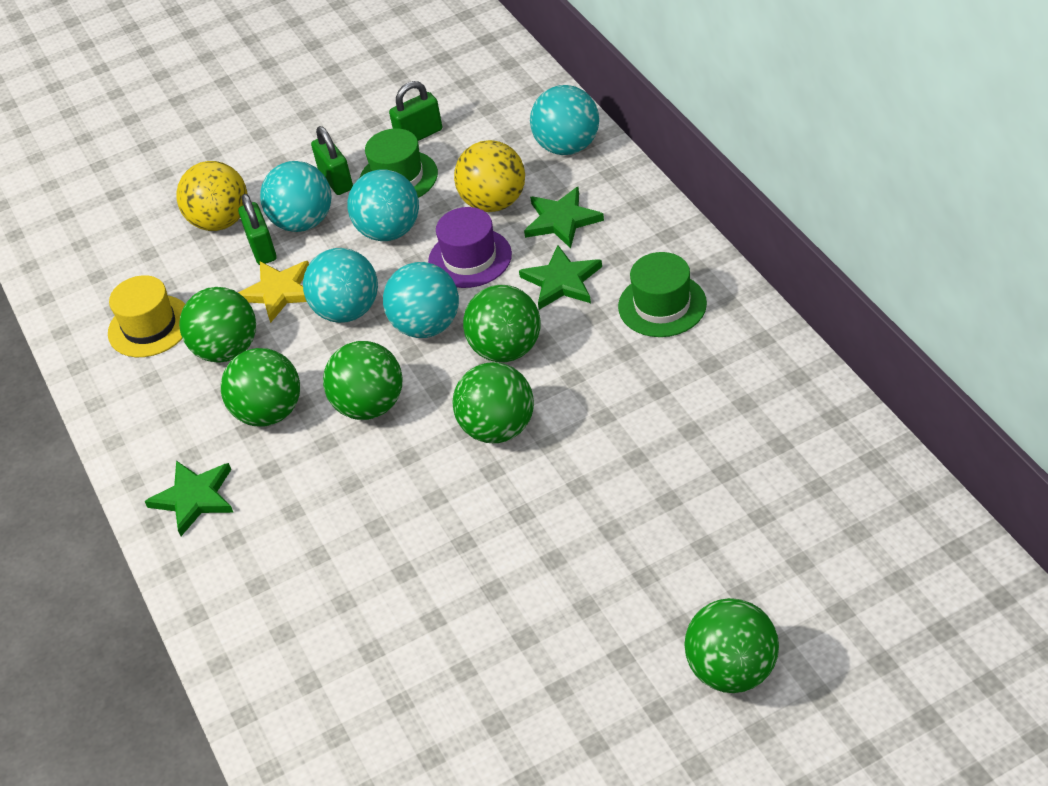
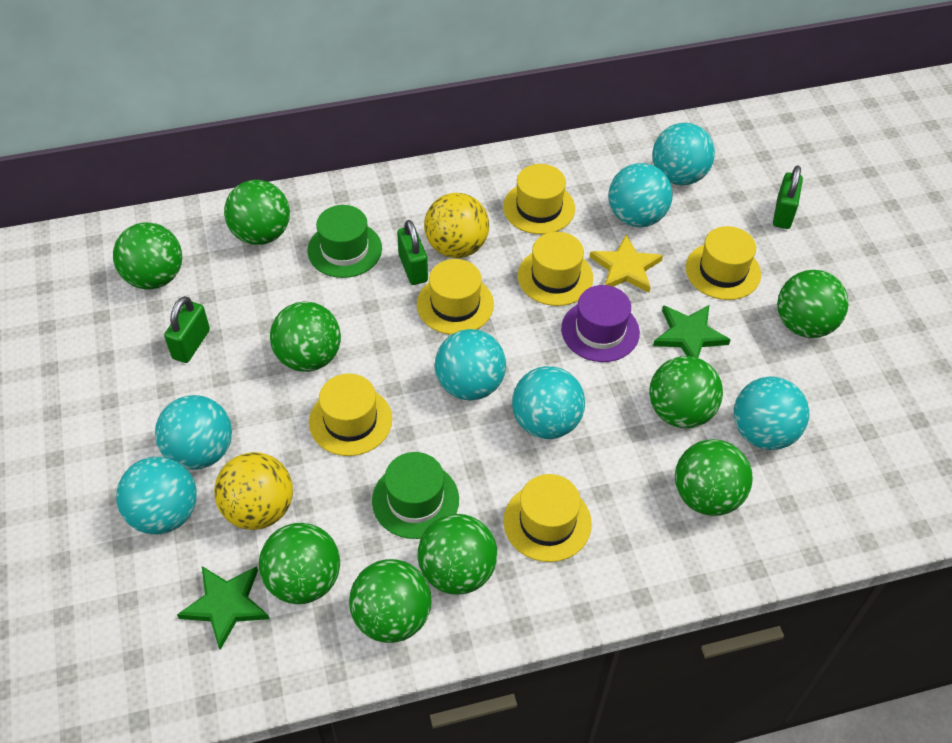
green ball: [179,287,256,363] [221,348,300,427] [323,341,402,420] [453,362,534,443] [463,285,541,362] [684,598,779,693] = 6 -> [113,222,182,290] [224,180,290,245] [259,523,340,604] [270,302,341,372] [349,559,432,643] [418,514,497,595] [649,356,723,428] [675,439,753,516] [777,270,848,338] = 9
green star: [145,461,234,536] [519,245,602,310] [524,187,604,248] = 3 -> [177,566,269,650] [653,305,731,358] = 2
turquoise ball: [260,161,331,232] [303,248,378,323] [347,170,419,241] [383,262,459,338] [530,85,599,155] = 5 -> [116,456,197,535] [155,395,232,470] [435,329,506,401] [512,366,585,439] [609,163,673,227] [652,123,715,185] [734,377,809,450] = 7
yellow hat: [108,275,185,357] = 1 -> [309,374,392,456] [417,259,494,335] [503,164,575,234] [503,474,592,562] [518,232,593,306] [686,226,761,300] = 6

